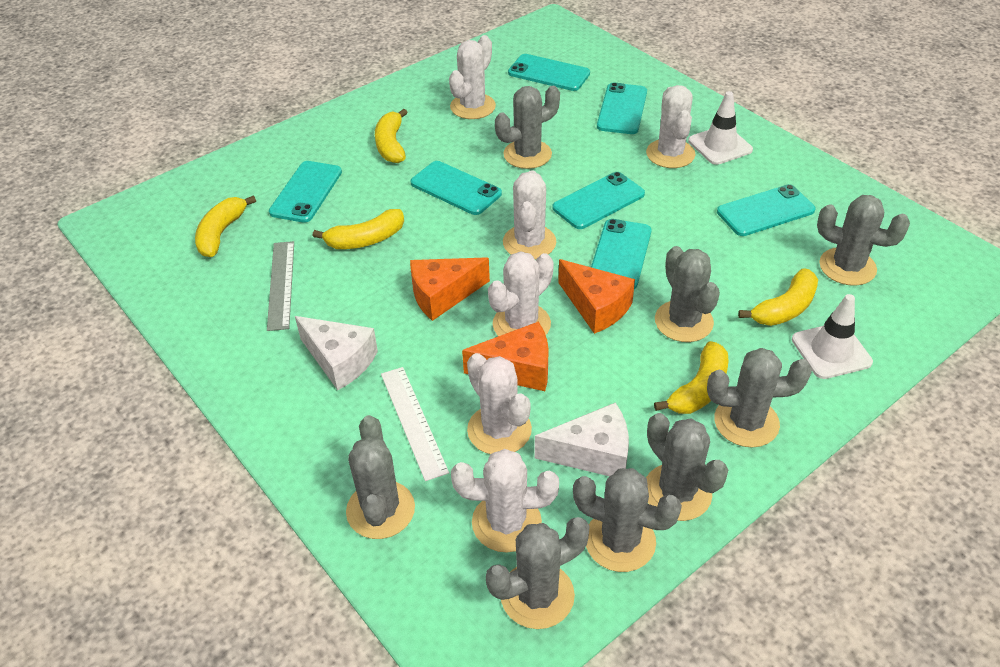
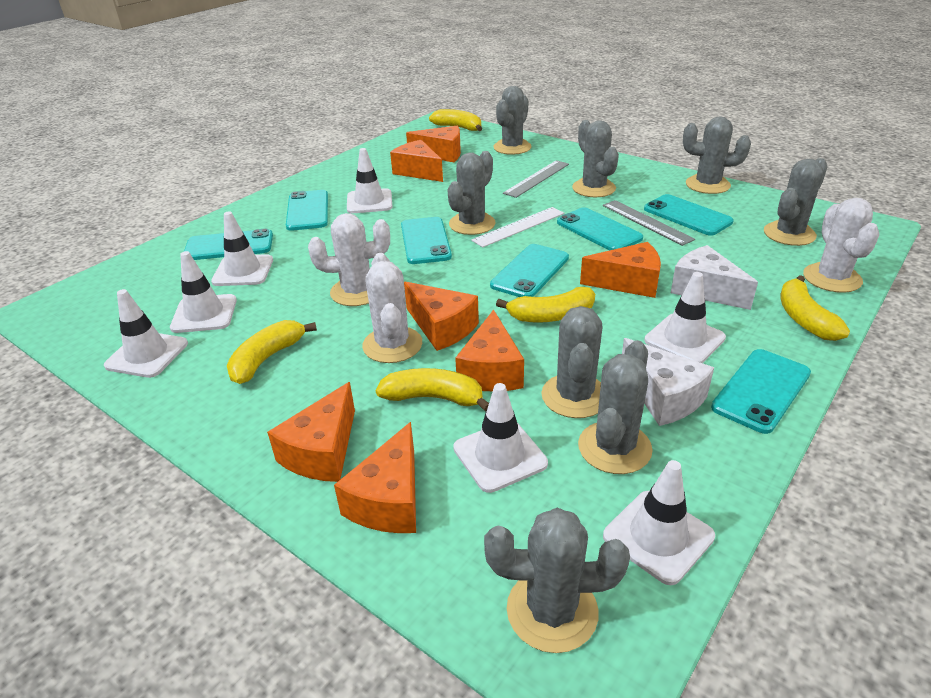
grey ruler: [267,241,294,331] = 1 -> [503,160,569,198] [603,200,695,246] = 2
orange cheese: [410,257,490,321] [462,321,549,391] [558,259,635,334] = 3 -> [267,382,355,482] [334,422,416,533] [390,140,443,182] [404,282,479,351] [406,126,461,162] [455,309,524,391] [580,242,661,298] = 7
white cactus: [449,35,496,119] [451,449,559,553] [467,353,532,454] [488,251,554,336] [503,170,556,260] [646,85,695,168] = 6 -> [308,213,390,306] [362,253,422,363] [803,198,880,293] = 3
white traffic cone: [688,91,753,165] [792,294,873,379] = 2 -> [104,289,188,378] [170,251,237,333] [211,211,273,286] [347,148,392,213] [453,383,548,493] [603,460,715,585] [644,272,726,363] = 7

